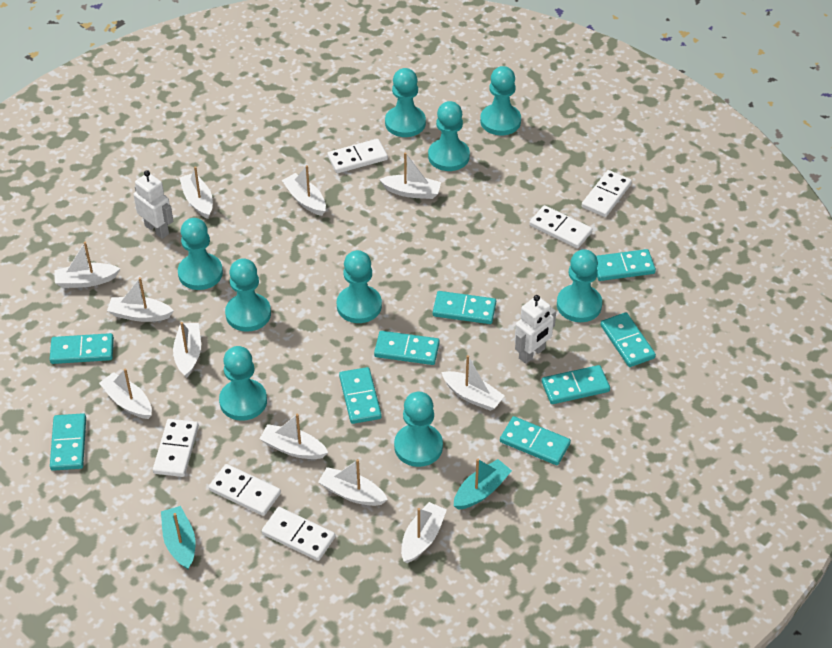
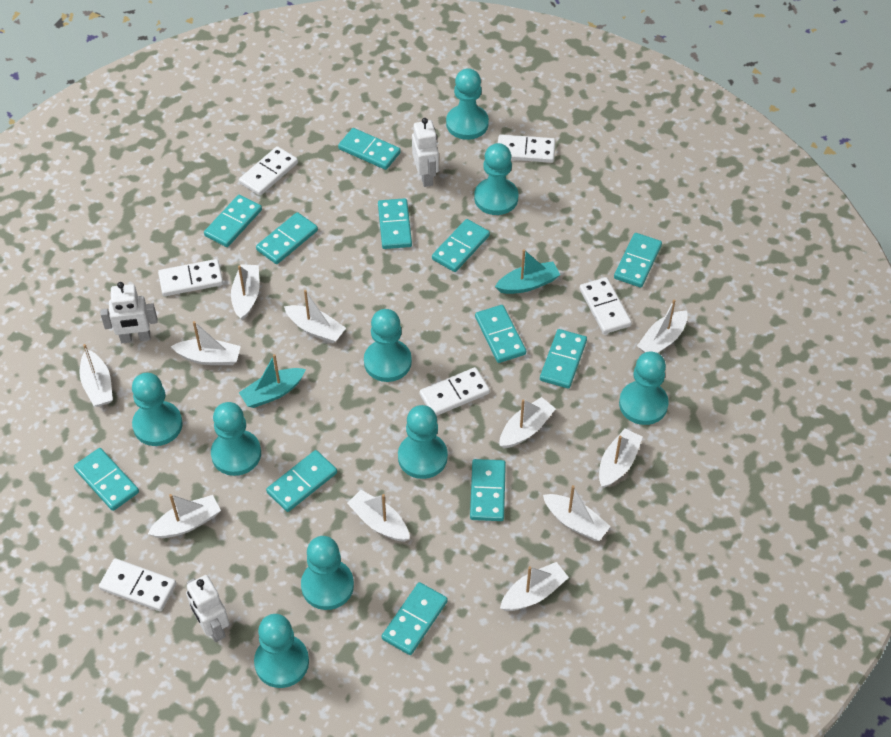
turquoise domino: [50,333,114,364] [50,413,86,471] [339,367,382,424] [374,331,440,365] [433,291,496,324] [500,416,571,465] [542,365,610,404] [596,249,656,281] [600,312,656,367] = 9 -> [74,448,139,511] [204,195,262,247] [256,212,318,264] [266,450,337,512] [338,128,401,170] [378,198,412,249] [382,582,448,655] [432,219,490,272] [470,459,506,521] [475,305,526,363] [540,329,587,388] [614,233,662,287] = 12
white robot: [133,170,173,239] [514,295,556,364] = 2 -> [100,282,158,343] [186,575,229,642] [412,118,439,187] = 3

